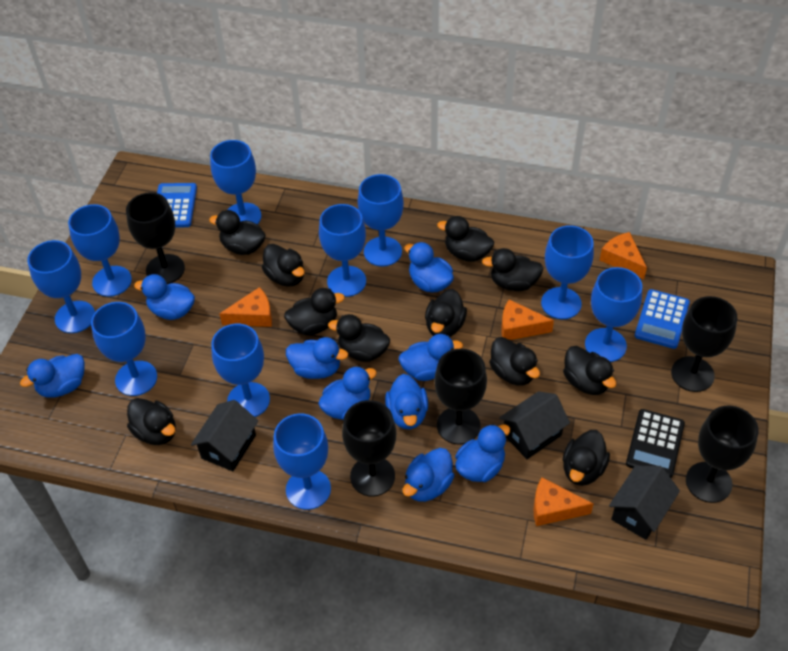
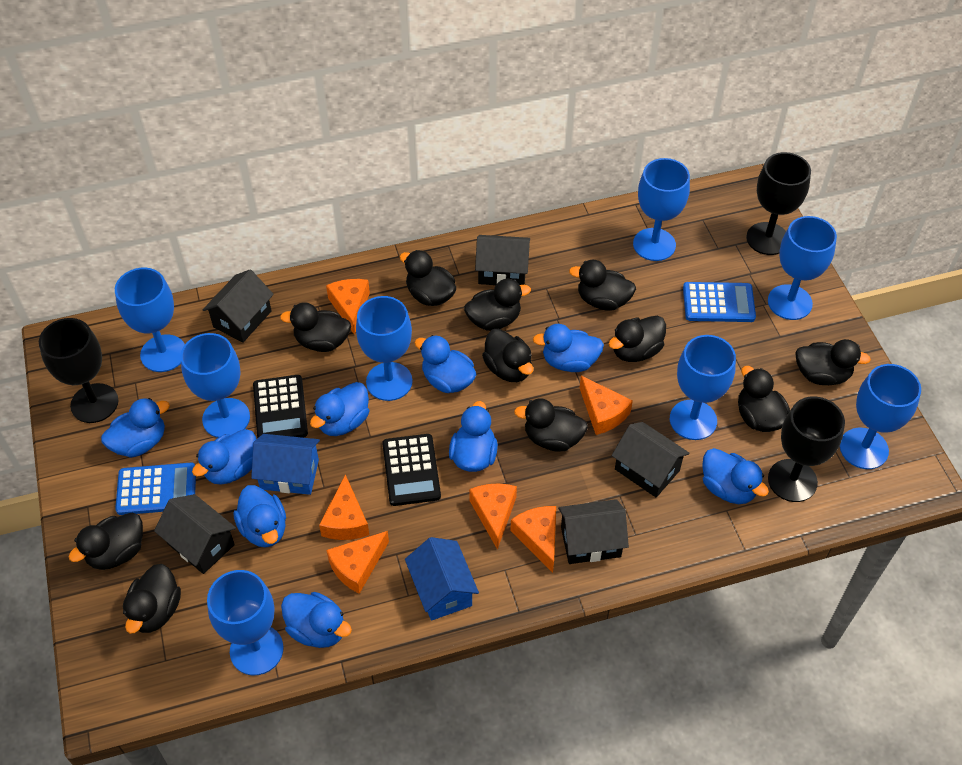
black calculator: [626,409,685,478] = 1 -> [253,375,308,438] [382,434,441,506] = 2
black goblet: [126,192,185,284] [342,400,396,497] [434,348,487,445] [671,296,737,392] [686,406,758,503] = 5 -> [39,318,118,423] [746,152,811,255] [768,396,845,502] = 3
black house: [191,400,258,471] [499,391,570,459] [609,466,680,540] = 3 -> [154,494,236,574] [203,269,274,343] [475,235,530,285] [558,499,629,564] [612,422,689,497] = 5
blue goblet: [27,240,95,333] [68,204,132,297] [91,302,157,396] [210,140,262,224] [211,324,270,417] [273,413,331,510] [319,204,366,297] [358,174,404,267] [541,225,594,319] [585,267,642,362] = 10 -> [115,268,185,372] [180,333,250,438] [207,570,284,675] [356,296,413,401] [633,158,690,261] [670,335,736,440] [768,216,837,320] [840,364,921,469] = 8
blue house: none = 0 -> [251,434,320,495] [405,537,479,621] = 2
orange cheese: [219,287,272,327] [501,300,554,340] [533,477,593,526] [600,232,647,279] = 4 -> [319,474,369,540] [326,279,370,335] [326,531,389,594] [469,483,517,550] [510,506,556,573] [579,376,633,435] = 6

